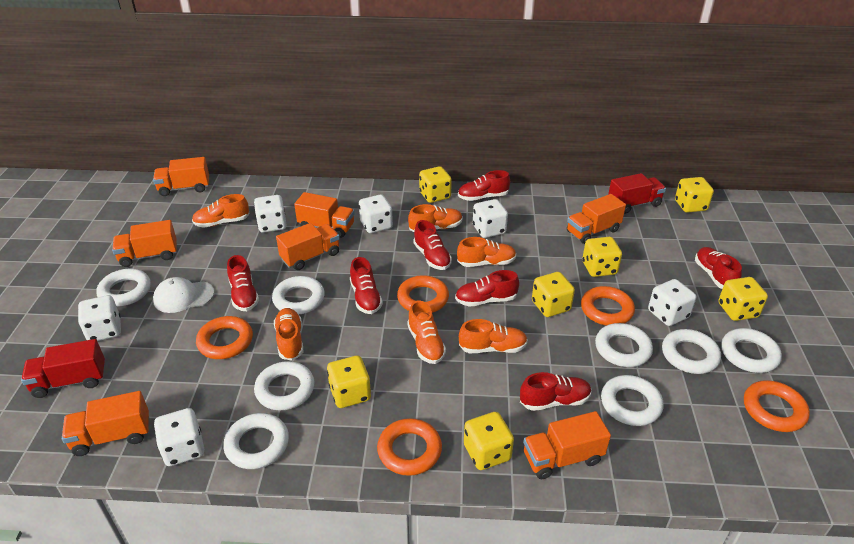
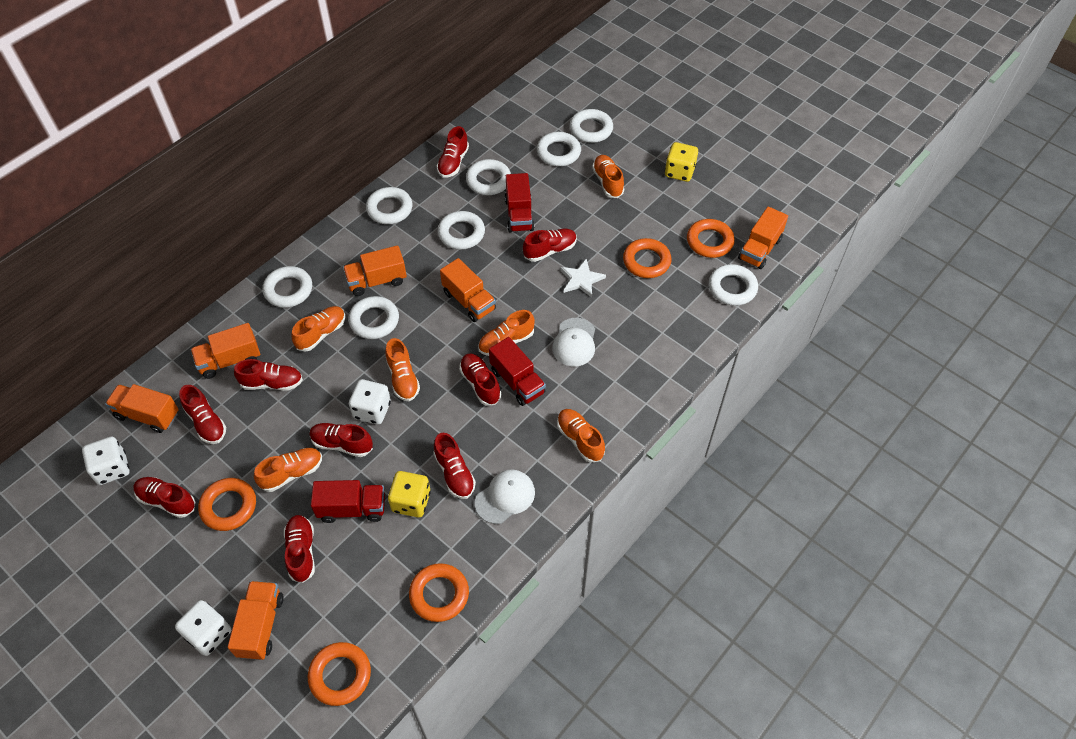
orange truck: [62,391,149,456] [112,220,177,267] [153,157,209,196] [276,223,340,270] [294,192,355,238] [523,411,611,479] [567,194,626,244] = 7 -> [105,384,179,433] [191,323,260,379] [228,581,284,660] [343,245,407,296] [440,258,496,322] [738,207,788,269] = 6
red shoe: [227,255,259,311] [350,257,383,314] [413,220,452,270] [455,270,519,307] [458,170,510,201] [520,372,592,411] [695,247,742,289] = 7 -> [133,477,195,518] [179,385,226,444] [234,359,303,391] [284,515,315,583] [309,423,373,457] [433,433,476,499] [437,126,469,178] [459,353,501,405] [523,229,577,262] = 9
red truck: [21,339,105,398] [608,173,666,214] = 2 -> [311,480,385,523] [489,337,546,406] [505,173,535,232] = 3
white cap: [153,277,214,313] = 1 -> [475,470,535,524] [552,318,595,366] = 2
white dice: [78,295,121,341] [154,408,204,466] [254,195,287,233] [359,195,393,233] [473,199,508,238] [648,279,696,326] = 6 -> [82,437,130,485] [175,600,231,656] [349,379,391,424] = 3
white star: none = 0 -> [560,259,606,297] = 1
yellow dice: [327,356,371,408] [419,166,452,203] [464,412,514,470] [532,272,575,317] [582,237,622,277] [675,177,714,213] [718,277,768,321] = 7 -> [388,471,431,517] [665,142,698,182] = 2

